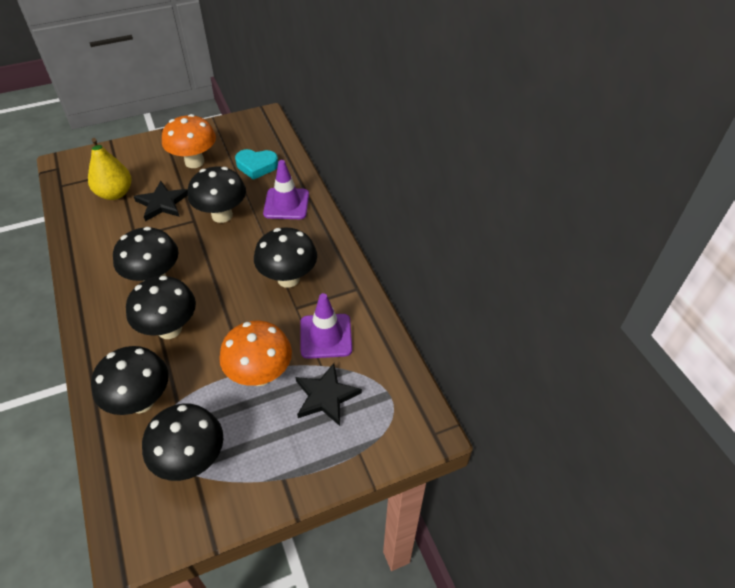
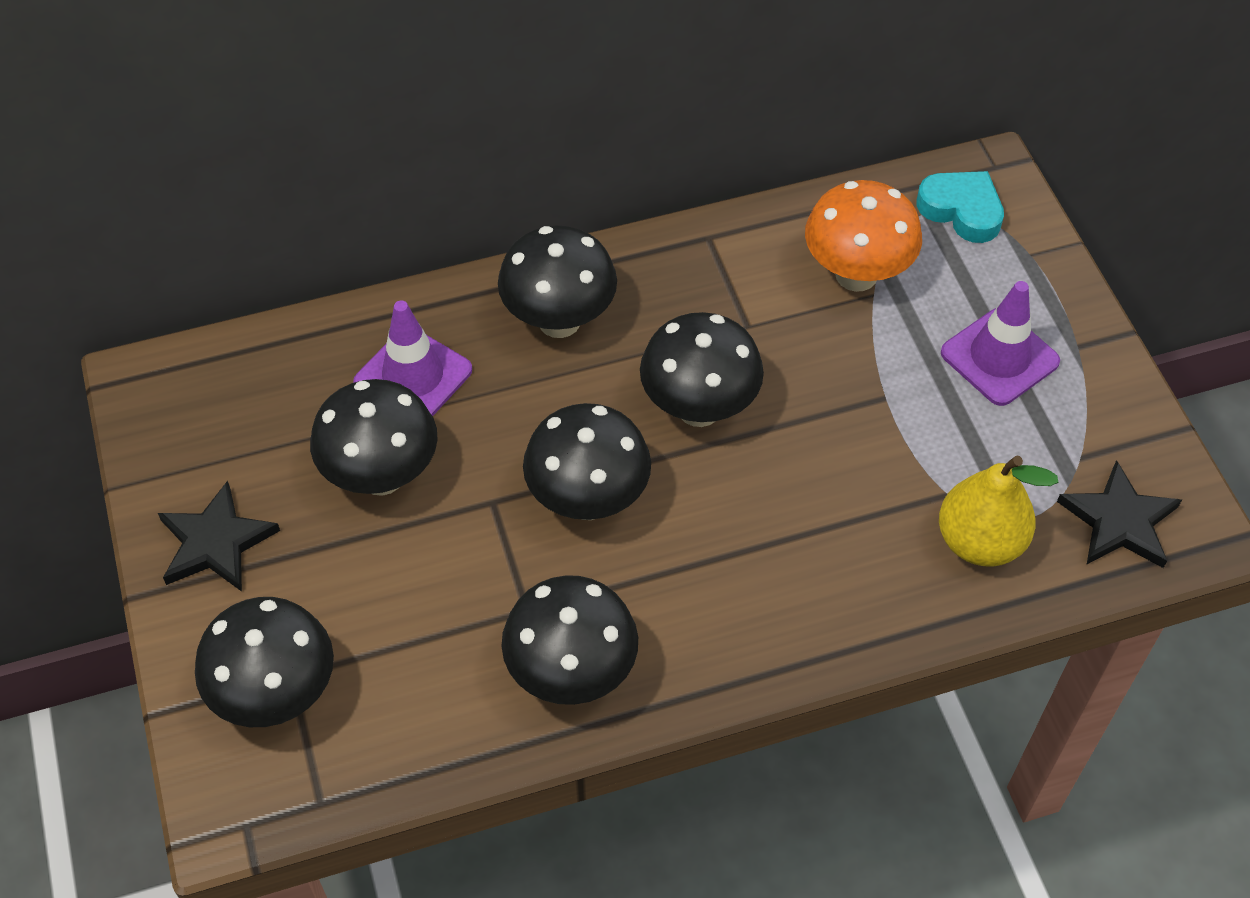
orange mushroom: [162,114,216,168] [219,321,292,386] = 2 -> [805,180,922,292] = 1

